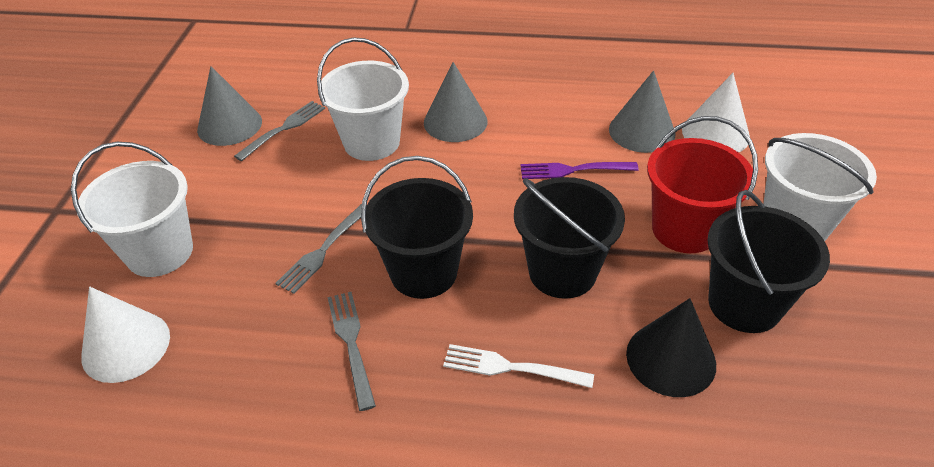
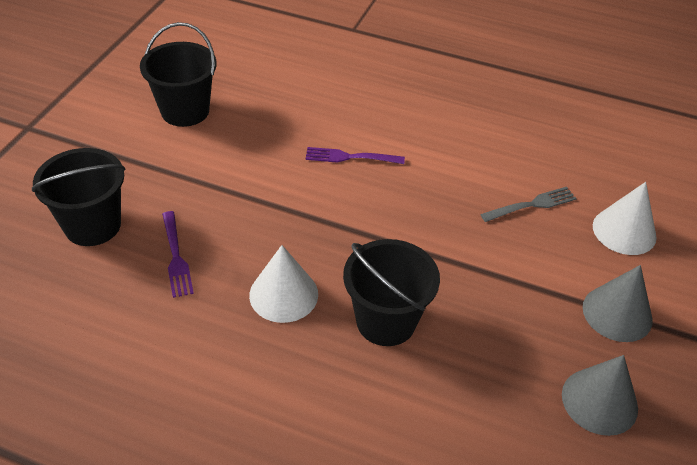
black cone: [626,298,716,397] = 1 -> none = 0
grey cone: [197,66,262,146] [424,62,487,142] [609,71,675,153] = 3 -> [562,355,638,436] [583,265,653,342] = 2
grey fork: [234,101,325,161] [275,204,362,294] [328,292,376,411] = 3 -> [480,187,577,222] = 1
purple fork: [521,162,639,179] = 1 -> [162,211,194,298] [306,147,405,164] = 2
red bucket: [647,116,758,253] = 1 -> none = 0
white bucket: [71,142,193,277] [317,37,409,161] [763,133,877,241] = 3 -> none = 0
white fork: [443,344,594,388] = 1 -> none = 0

